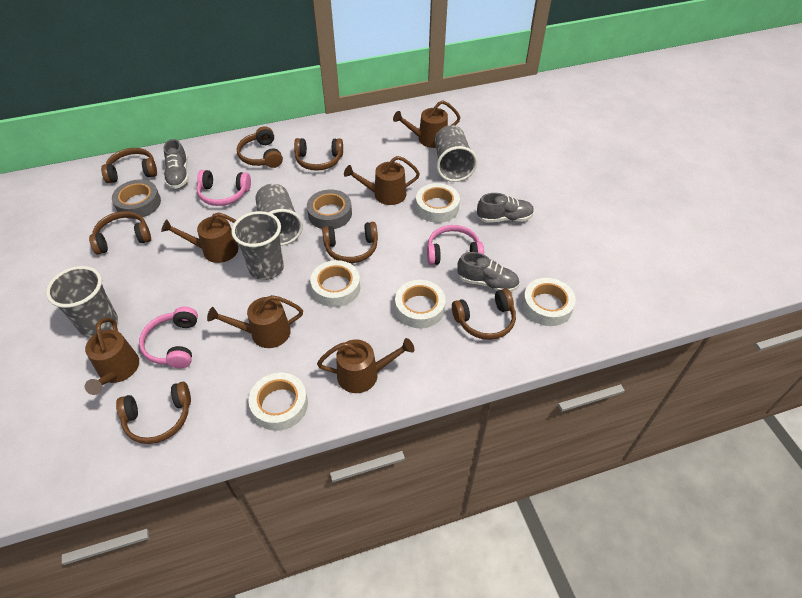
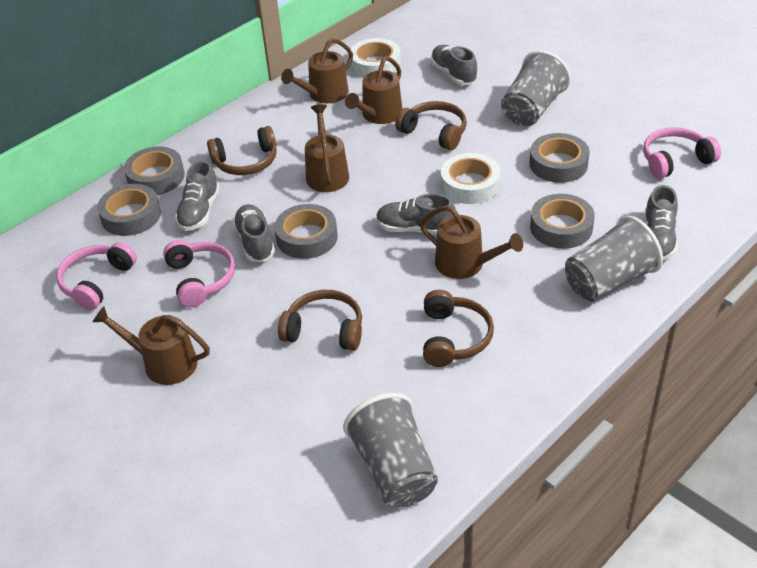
brown headphones: [89,211,151,255] [101,148,157,183] [116,382,191,444] [237,126,283,168] [294,138,343,171] [322,222,378,263] [452,289,516,340] = 7 -> [207,126,277,175] [278,290,362,351] [395,101,467,150] [423,290,494,367] = 4
brown watering can: [85,318,139,395] [161,212,239,263] [207,295,303,348] [317,338,414,393] [344,156,420,205] [393,100,461,148] = 6 -> [92,306,210,385] [281,38,353,103] [305,104,349,192] [345,56,402,124] [420,205,523,279] = 5
grey cup: [46,266,118,338] [231,211,284,280] [255,184,303,246] [435,125,478,182] = 4 -> [343,393,438,508] [501,50,571,126] [565,216,663,302] = 3
grey shoe: [164,139,189,189] [457,252,520,292] [477,193,534,223] = 3 -> [175,160,220,231] [233,204,275,262] [376,194,456,235] [431,45,478,85] [644,185,678,260] = 5
grey tape: [112,179,161,219] [307,189,352,229] = 2 -> [97,184,161,236] [124,147,185,195] [274,204,338,259] [529,133,590,183] [530,194,595,249] = 5
white tape: [249,372,308,431] [310,260,360,307] [395,280,446,328] [416,183,460,223] [522,278,576,326] = 5 -> [350,38,401,78] [441,153,500,204] = 2

